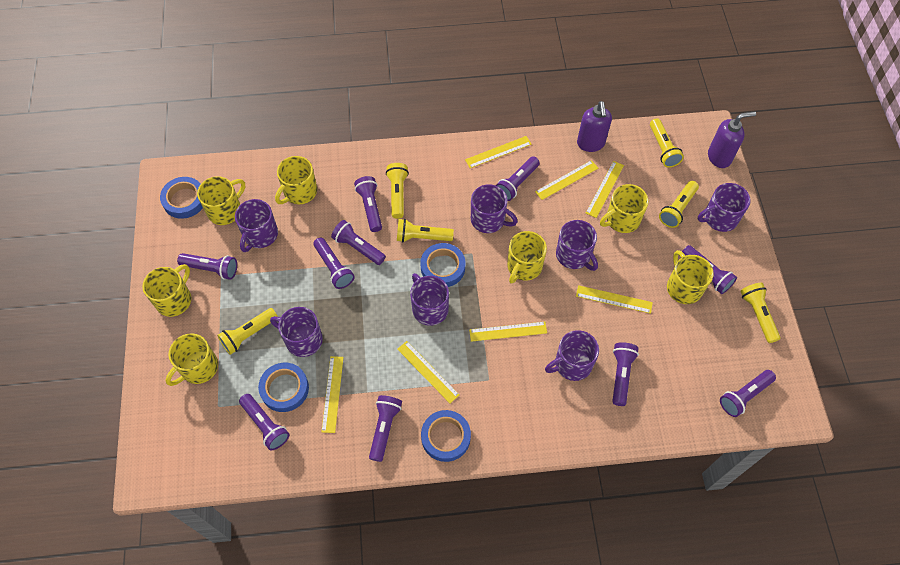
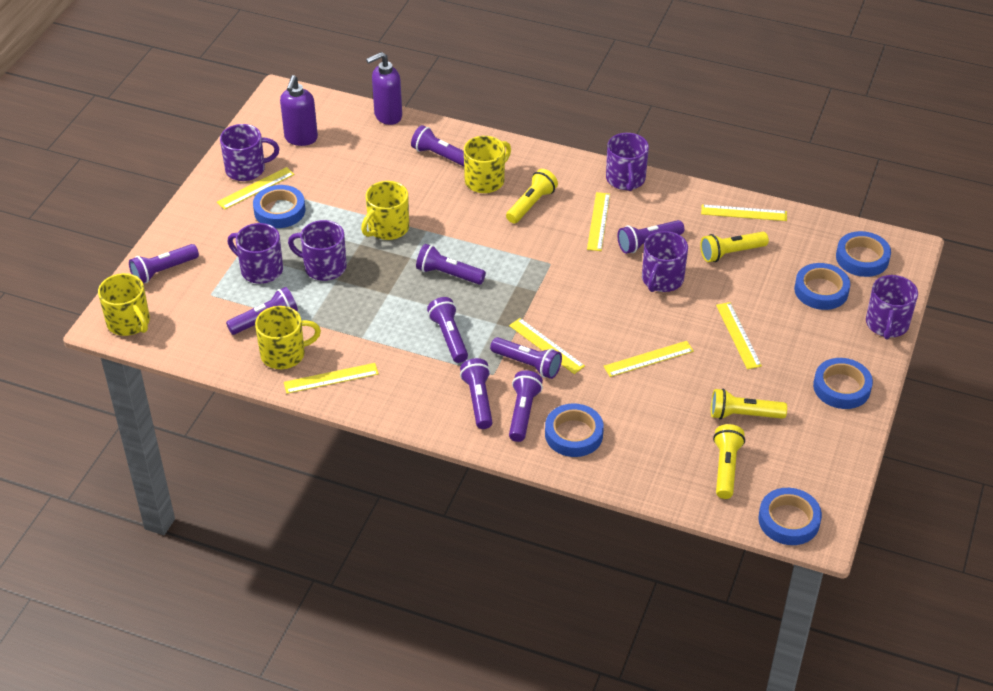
blue tape: [160,177,203,219] [258,363,309,412] [420,243,465,287] [421,410,471,462] = 4 -> [253,185,305,228] [545,403,604,457] [758,488,822,545] [794,263,850,310] [813,358,873,409] [836,231,891,277] = 6
purple flashlight: [177,253,237,280] [239,394,289,450] [313,238,355,289] [331,220,386,265] [354,176,382,232] [369,395,402,462] [496,156,540,201] [612,342,639,406] [682,245,737,294] [720,370,776,417] = 10 -> [129,244,199,283] [226,287,298,335] [411,125,464,166] [416,244,486,285] [427,297,468,363] [460,358,493,429] [490,337,562,379] [509,370,543,442] [617,220,684,254] = 9
purple mug: [235,199,278,252] [270,307,323,357] [410,273,449,326] [471,184,518,233] [545,330,599,381] [556,220,598,271] [698,183,751,232] = 7 -> [220,124,279,181] [227,223,283,284] [288,220,347,281] [606,133,649,191] [642,231,688,292] [866,275,918,339] = 6
yellow flashlight: [217,308,278,355] [386,163,409,219] [397,219,454,242] [650,118,684,168] [659,181,699,228] [740,283,781,343] = 6 -> [506,169,558,223] [700,232,769,262] [711,389,787,420] [713,424,745,499] = 4
yellow mug: [142,264,191,317] [166,333,218,386] [197,176,245,225] [275,156,317,204] [507,231,547,284] [600,184,649,233] [667,250,714,304] = 7 -> [98,273,150,336] [255,306,321,369] [361,181,409,240] [464,136,511,193] = 4

